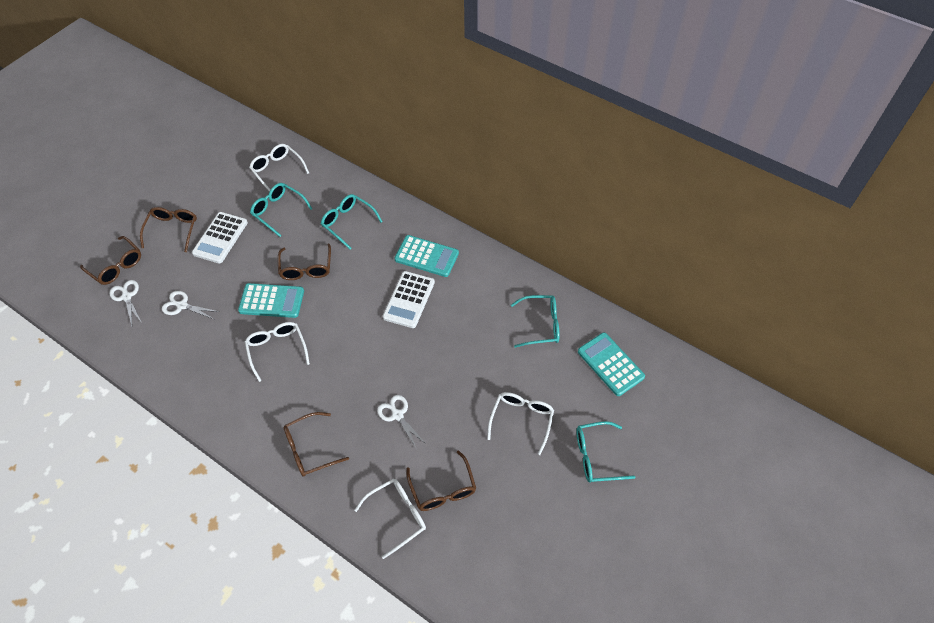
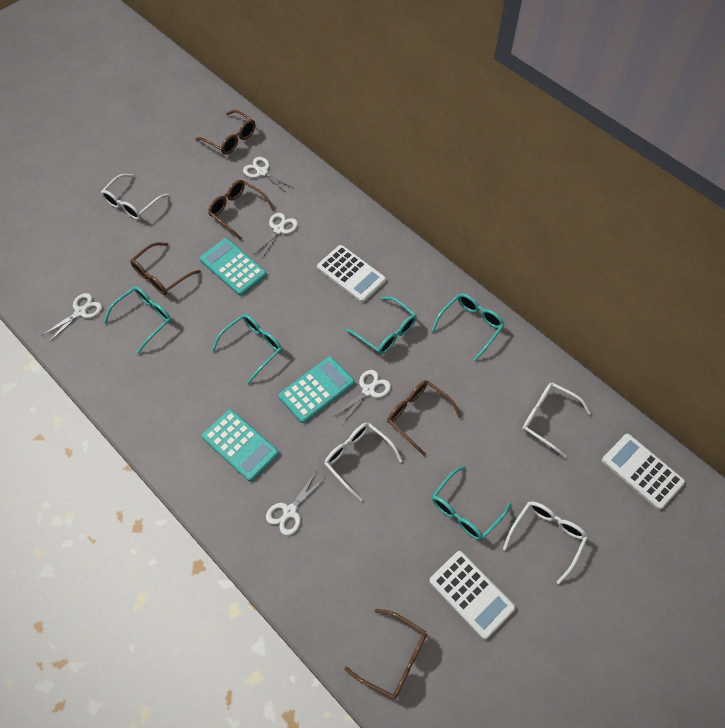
turquoise glasses: [250,183,312,237] [321,194,383,249] [511,295,559,348] [576,421,635,483] = 4 -> [103,286,172,354] [211,314,282,384] [346,297,417,355] [431,293,504,361] [432,466,511,540] = 5
white calculator: [192,212,248,264] [383,271,435,328] = 2 -> [317,245,386,303] [429,551,515,640] [602,434,685,510] = 3
white scissors: [109,280,142,326] [162,291,219,319] [377,395,427,449] = 3 -> [43,293,102,342] [243,157,294,193] [253,213,298,260] [266,472,325,536] [333,370,391,424] = 5

